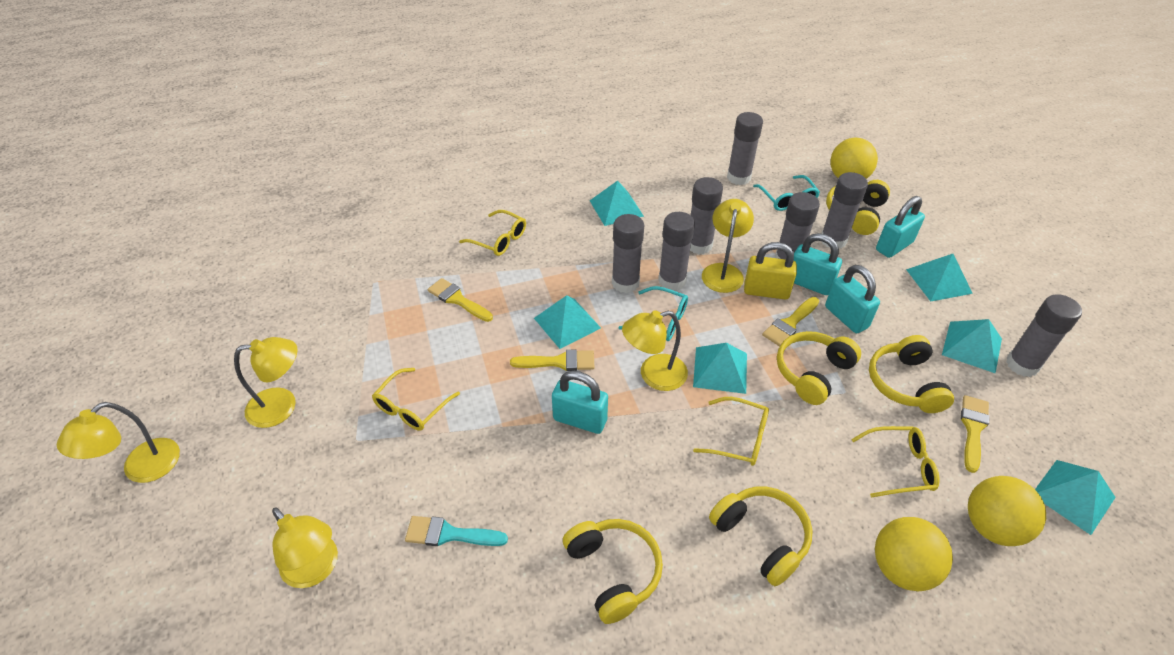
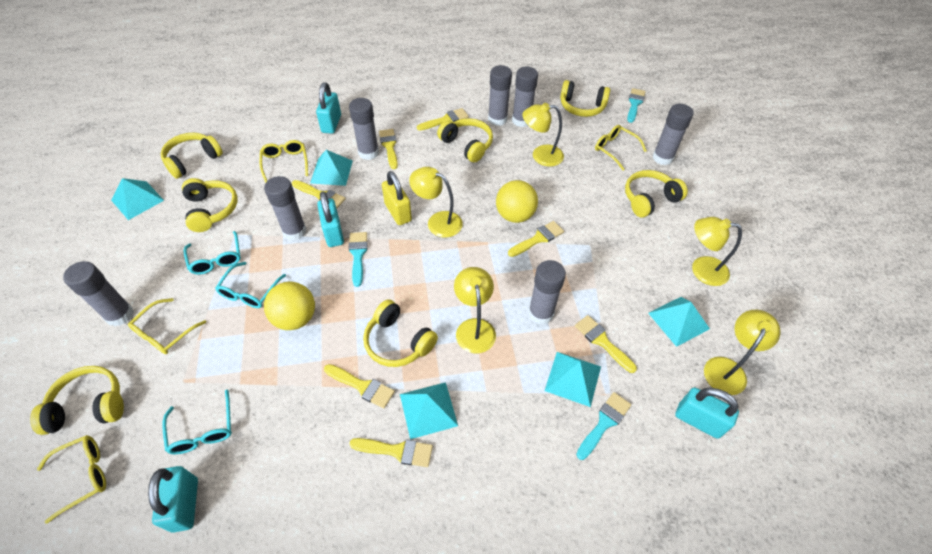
turquoise brush: [405,516,508,546] = 1 -> [349,232,368,287] [576,392,631,460] [627,88,646,123] = 3
turquoise glasses: [619,286,688,341] [753,175,820,211] = 2 -> [162,390,232,454] [183,231,241,275] [215,262,286,308] = 3
turquoise pyramid: [534,295,601,349] [590,181,644,226] [693,343,747,394] [906,254,973,302] [942,319,1002,373] [1035,460,1116,535] = 6 -> [111,178,164,220] [310,150,353,186] [400,382,458,439] [545,352,601,407] [648,297,710,347] = 5
yellow ball: [831,138,878,179] [875,517,953,591] [968,476,1046,546] = 3 -> [264,282,315,330] [496,180,538,223] = 2
yellow brush: [428,278,493,322] [510,350,594,371] [762,297,819,346] [961,395,990,473] = 4 -> [292,180,346,209] [324,364,395,409] [350,438,433,467] [379,129,398,169] [417,108,469,131] [508,221,564,257] [575,315,637,373] = 7
yellow headphones: [563,519,663,624] [709,487,813,586] [777,331,861,405] [826,180,890,235] [869,335,954,413] = 5 -> [30,366,124,435] [161,133,223,179] [182,178,238,232] [363,299,438,367] [437,118,493,163] [560,80,610,117] [625,170,688,218] = 7

